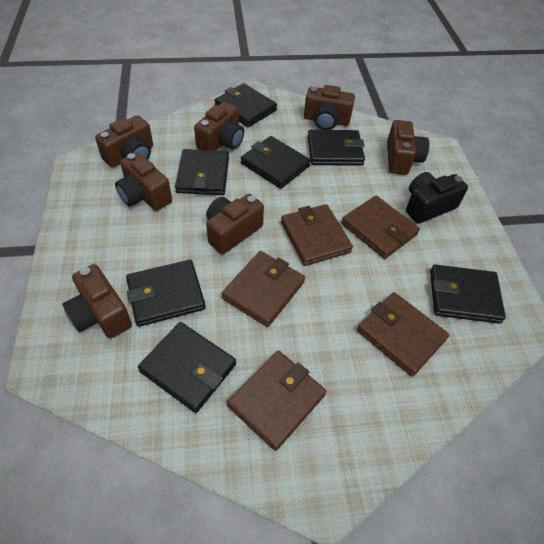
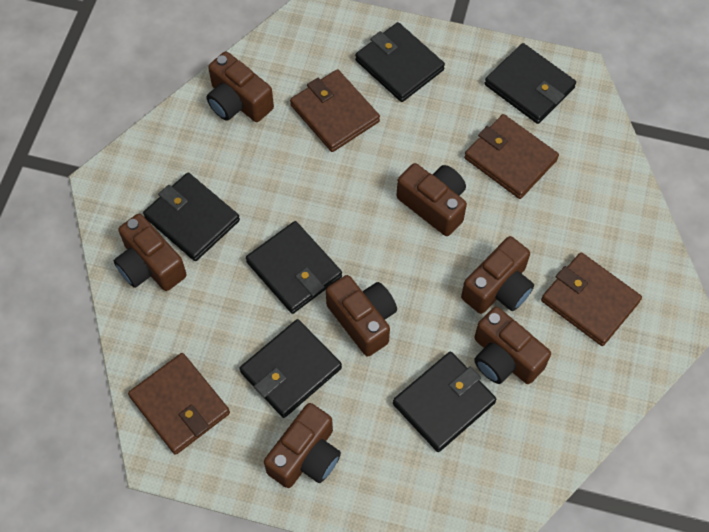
black camera: [406,172,468,224] = 1 -> none = 0
black wallet: [126,260,206,327] [138,322,236,413] [175,149,229,195] [214,83,277,127] [241,136,311,189] [308,130,365,166] [430,265,506,324] = 7 -> [143,173,240,261] [239,319,342,418] [246,221,342,314] [355,22,445,102] [393,352,496,452] [485,43,576,124] = 6
brown wallet: [221,251,305,327] [227,351,326,451] [281,204,353,266] [341,196,420,259] [357,292,449,377] = 5 -> [128,353,230,455] [290,69,380,152] [464,114,559,199] [541,252,642,346] = 4

